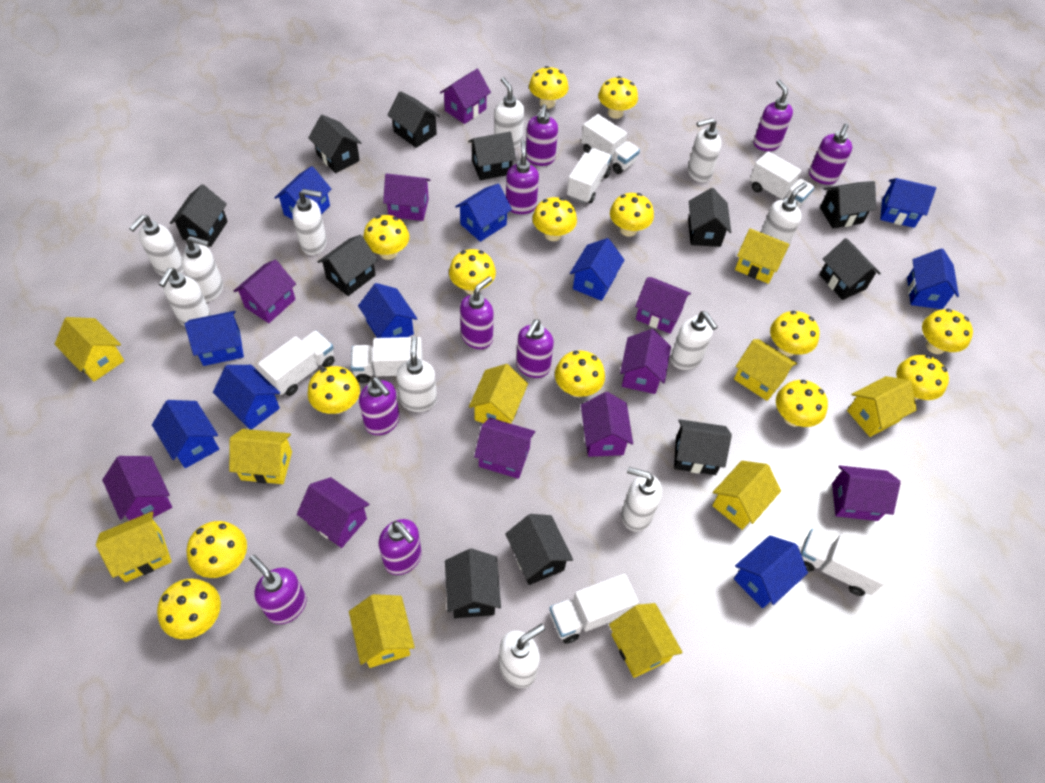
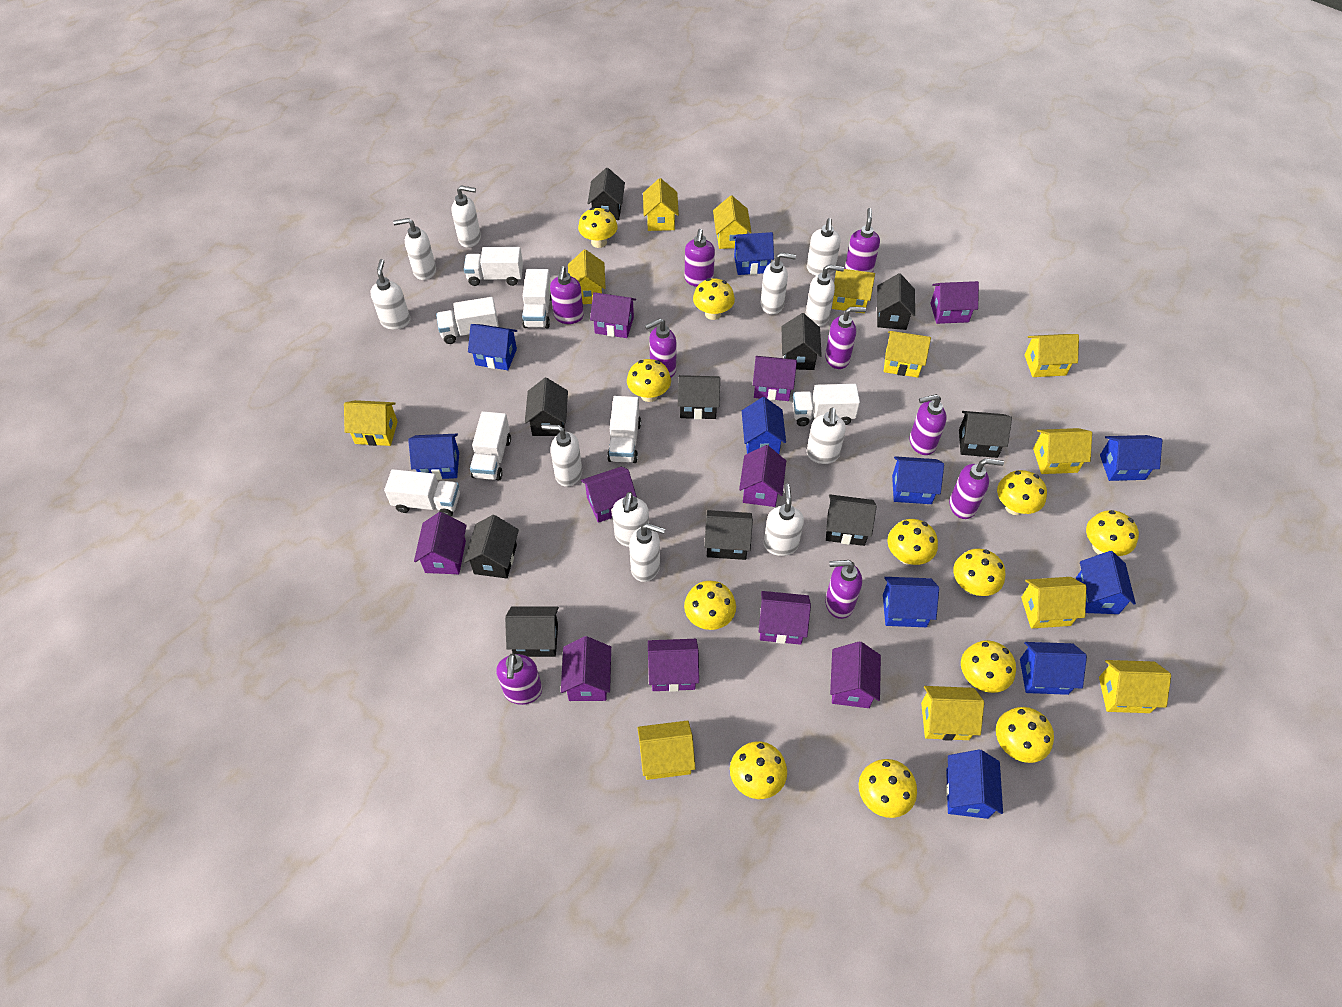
black house: [170,184,228,247] [308,115,362,173] [318,235,378,296] [387,91,440,148] [445,549,501,618] [468,131,516,180] [505,514,573,585] [674,419,732,475] [688,188,731,247] [820,181,876,228] [820,238,881,300] = 11 -> [464,515,519,579] [505,606,559,657] [525,378,568,436] [587,168,625,220] [678,375,720,419] [704,510,753,560] [781,313,822,370] [826,494,877,546] [877,273,915,330] [959,411,1012,458] = 10
yellow house: [55,317,124,381] [96,511,172,582] [229,429,292,484] [349,594,415,668] [469,364,528,424] [609,603,683,678] [712,461,781,530] [734,339,797,401] [735,228,790,284] [847,376,917,437] = 10 -> [344,400,398,446] [568,249,606,304] [637,721,696,780] [643,178,679,231] [713,195,752,249] [832,269,875,313] [884,331,931,377] [921,686,984,741] [1021,577,1086,629] [1025,334,1079,377] [1033,428,1092,474] [1099,660,1171,713] = 12
yellow mushroom: [157,579,221,639] [186,521,247,578] [307,366,360,414] [363,215,409,260] [449,249,496,295] [529,66,569,109] [532,197,577,241] [555,350,605,397] [598,76,638,119] [610,193,654,237] [770,311,819,357] [776,380,828,427] [896,355,949,400] [922,309,973,354] = 14 -> [578,208,618,248] [627,359,671,402] [684,581,736,630] [693,278,735,320] [730,741,787,799] [859,759,917,818] [887,519,938,565] [953,548,1005,596] [961,640,1016,693] [996,707,1054,763] [997,470,1047,515] [1086,510,1139,556] = 12

